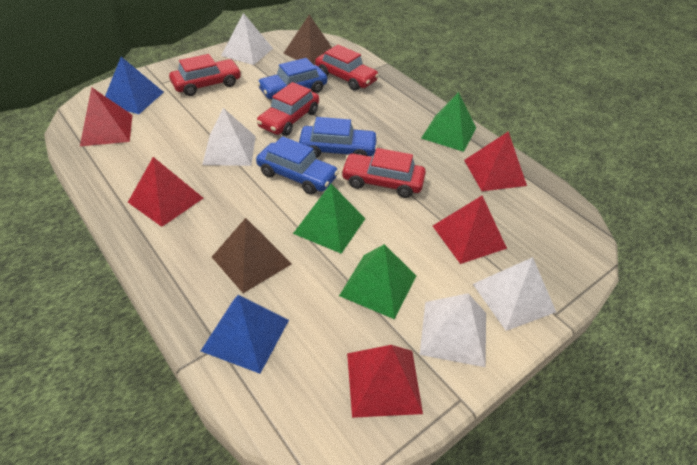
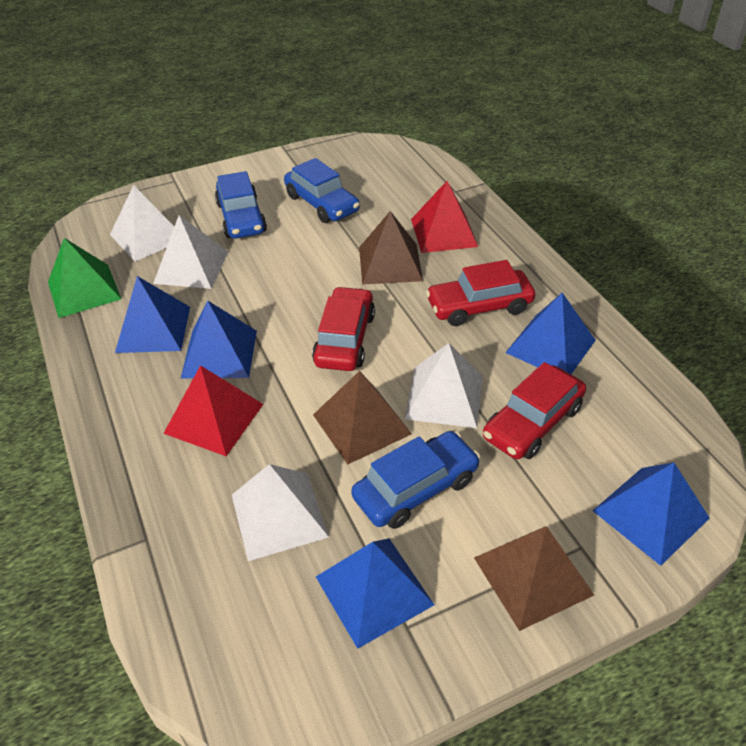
blue pyramid: [105,57,164,114] [201,295,289,374] = 2 -> [115,276,190,353] [181,300,257,378] [316,539,434,649] [505,293,596,374] [593,462,709,566] = 5
brown pyramid: [212,218,292,293] [283,15,332,65] = 2 -> [313,371,412,465] [359,211,423,285] [474,526,594,631] = 3
green pyramid: [293,184,366,254] [339,244,416,319] [421,92,476,152] = 3 -> [48,238,121,318] = 1
red car: [169,54,241,96] [257,82,319,136] [315,45,379,91] [341,148,426,198] = 4 -> [312,286,375,371] [426,260,535,326] [483,362,586,459] = 3
red pyramid: [80,87,132,146] [128,157,203,227] [347,345,423,418] [433,195,507,264] [464,131,527,191] = 5 -> [163,365,263,456] [411,181,478,253] = 2

